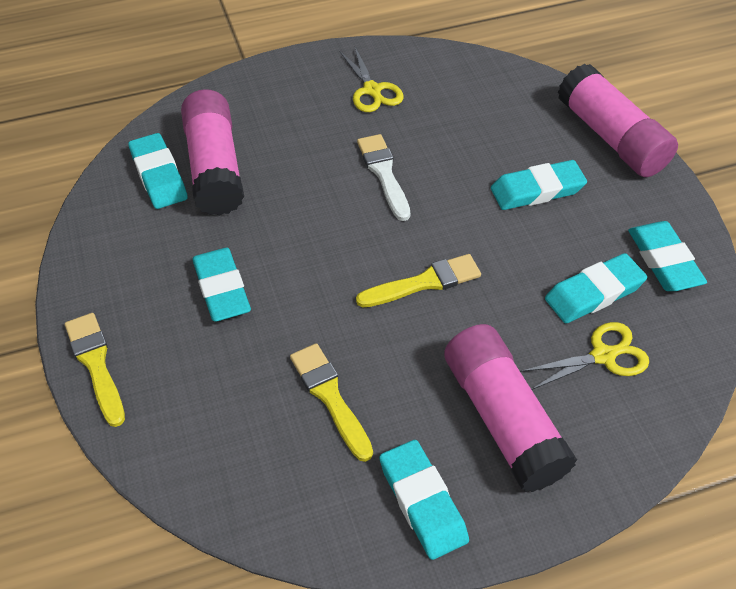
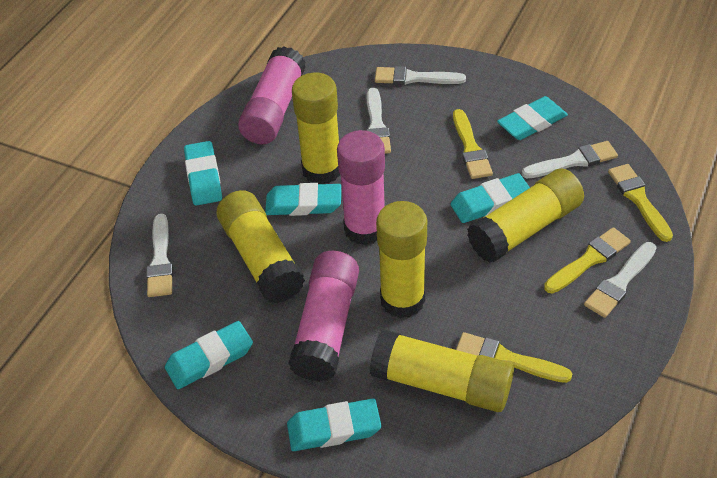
white brush: [357,134,410,221] = 1 -> [146,214,173,297] [366,88,391,154] [375,66,466,85] [522,141,618,178] [584,242,657,318] = 5
yellow brush: [65,313,125,427] [290,343,373,462] [356,254,481,308] = 3 -> [453,109,493,179] [456,332,572,383] [544,227,631,294] [608,164,673,242] = 4
yellow glue stick: none = 0 -> [217,190,305,303] [292,73,340,184] [370,329,514,412] [376,201,427,318] [467,168,584,263] = 5
yellow scissors: [339,47,404,112] [520,322,649,390] = 2 -> none = 0

